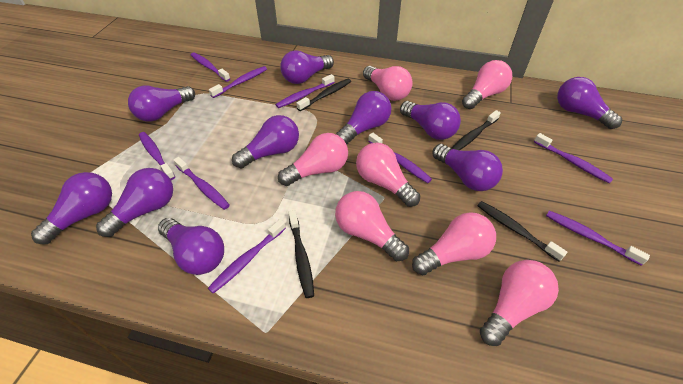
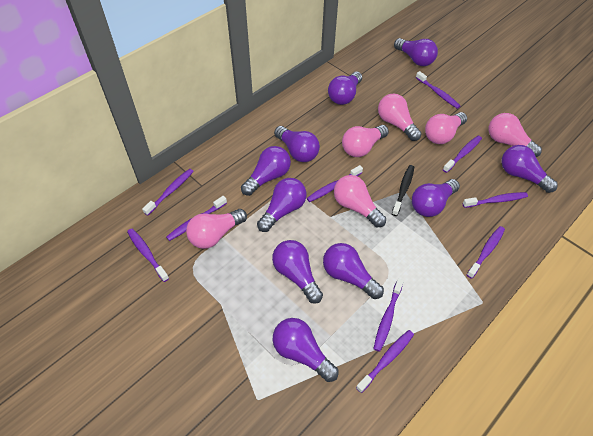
black toothbrush: [288,210,314,298] [296,79,351,111] [452,110,501,150] [477,201,567,261] = 4 -> [392,165,414,216] = 1
pink light bulb: [278,133,348,186] [335,191,409,261] [356,143,420,207] [363,66,413,101] [412,212,496,275] [462,60,512,109] [480,260,559,346] = 7 -> [186,209,247,249] [334,175,386,227] [342,125,389,157] [378,93,422,141] [425,112,467,144] [489,113,542,157] = 6
purple toothbrush: [139,132,175,180] [174,157,230,210] [191,52,230,82] [208,219,286,294] [209,66,267,98] [276,74,335,108] [368,133,432,183] [534,133,613,184] [546,211,650,266] = 9 -> [127,229,169,282] [142,169,194,216] [166,196,227,241] [307,165,363,202] [356,330,414,393] [373,278,404,352] [416,71,460,109] [443,136,482,173] [462,192,528,208] [467,226,505,279] = 10

